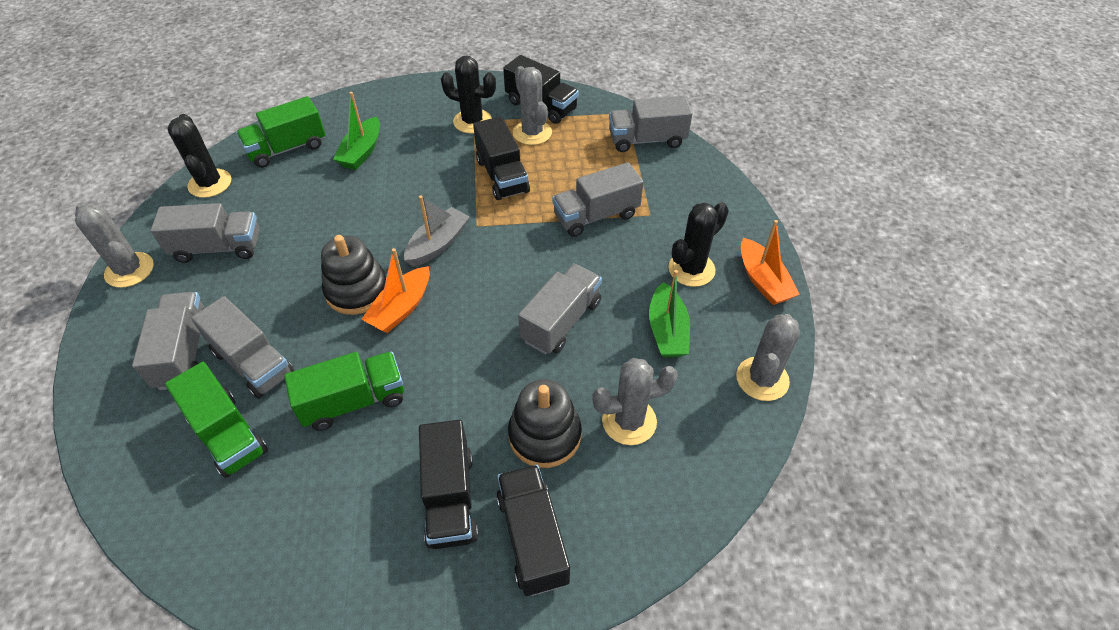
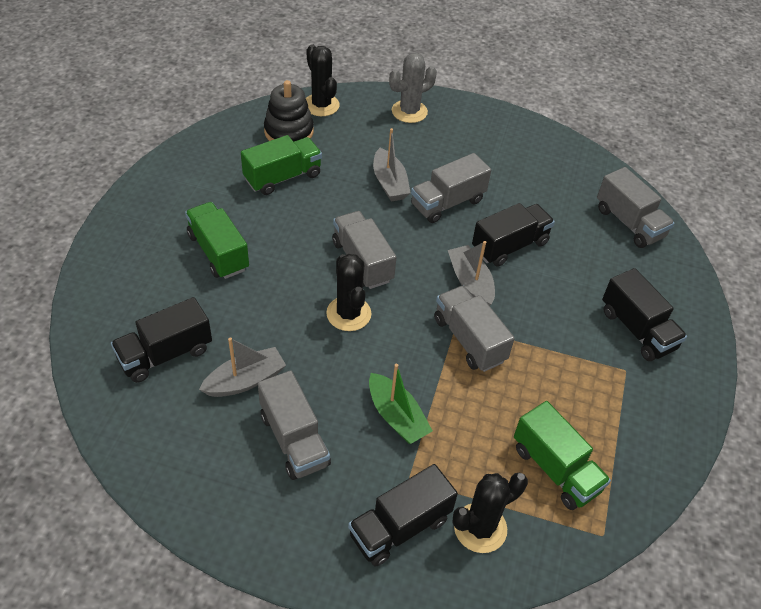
black stacking toy: [321,235,386,315] [508,379,582,468] = 2 -> [264,80,314,142] = 1
green boat: [333,92,380,170] [649,270,690,357] = 2 -> [369,364,433,444] = 1
grey boat: [404,195,469,267] = 1 -> [199,337,286,397] [373,128,411,201] [448,241,495,306] = 3
grey cactus: [75,202,154,288] [513,66,552,145] [592,358,678,445] [736,314,800,401] = 4 -> [389,53,437,123] = 1
grey truck: [132,292,204,390] [151,203,260,263] [191,296,294,399] [518,264,602,354] [552,162,644,237] [609,96,692,152] = 6 -> [258,371,331,480] [332,211,396,289] [411,153,491,223] [434,286,515,372] [597,167,675,248] = 5
orange boat: [361,248,430,333] [741,220,800,305] = 2 -> none = 0

